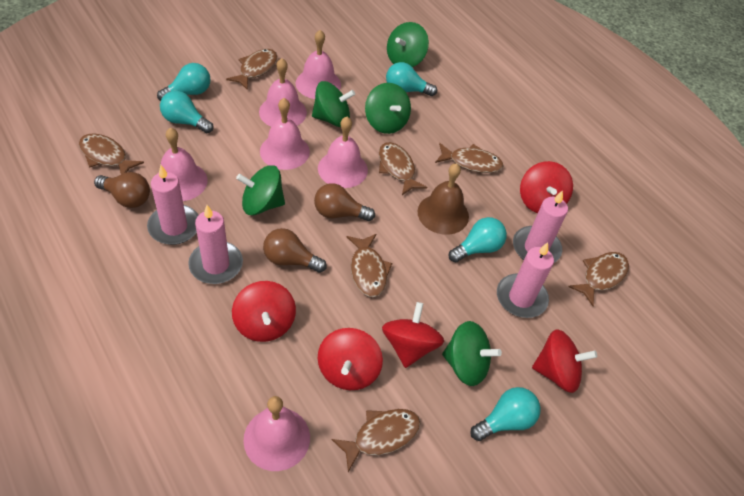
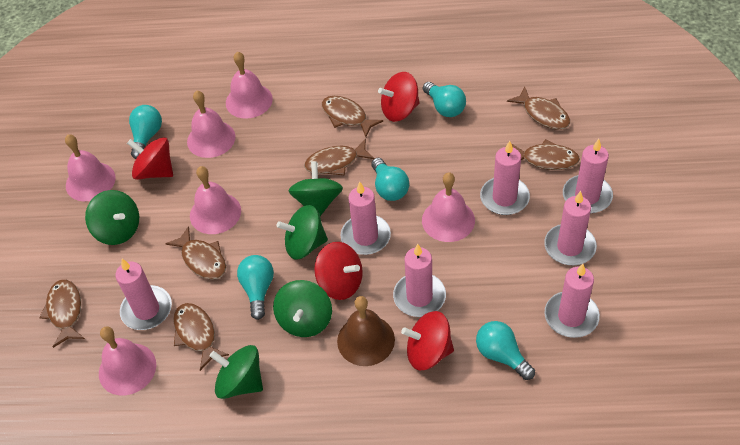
brown light bulb: [94,172,150,208] [263,228,327,273] [314,183,375,221] = 3 -> none = 0
pink candle: [147,165,198,245] [188,205,243,284] [497,242,554,318] [513,190,568,263] = 4 -> [115,259,172,330] [341,182,391,255] [393,244,446,317] [480,141,530,215] [544,191,597,265] [545,264,600,338] [563,139,613,213] = 7
red spinning top: [232,281,296,342] [318,328,383,390] [382,302,444,368] [520,161,573,213] [532,329,597,393] = 5 -> [127,137,173,180] [314,242,363,300] [378,72,420,122] [401,311,454,371] = 4

